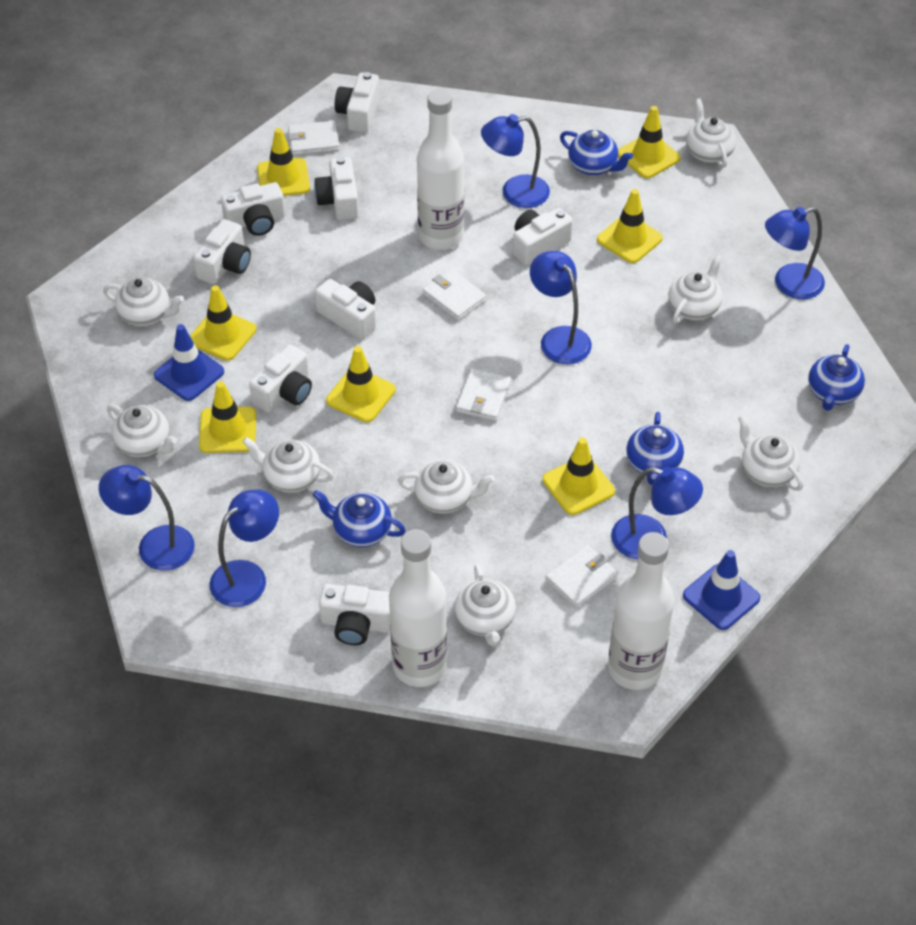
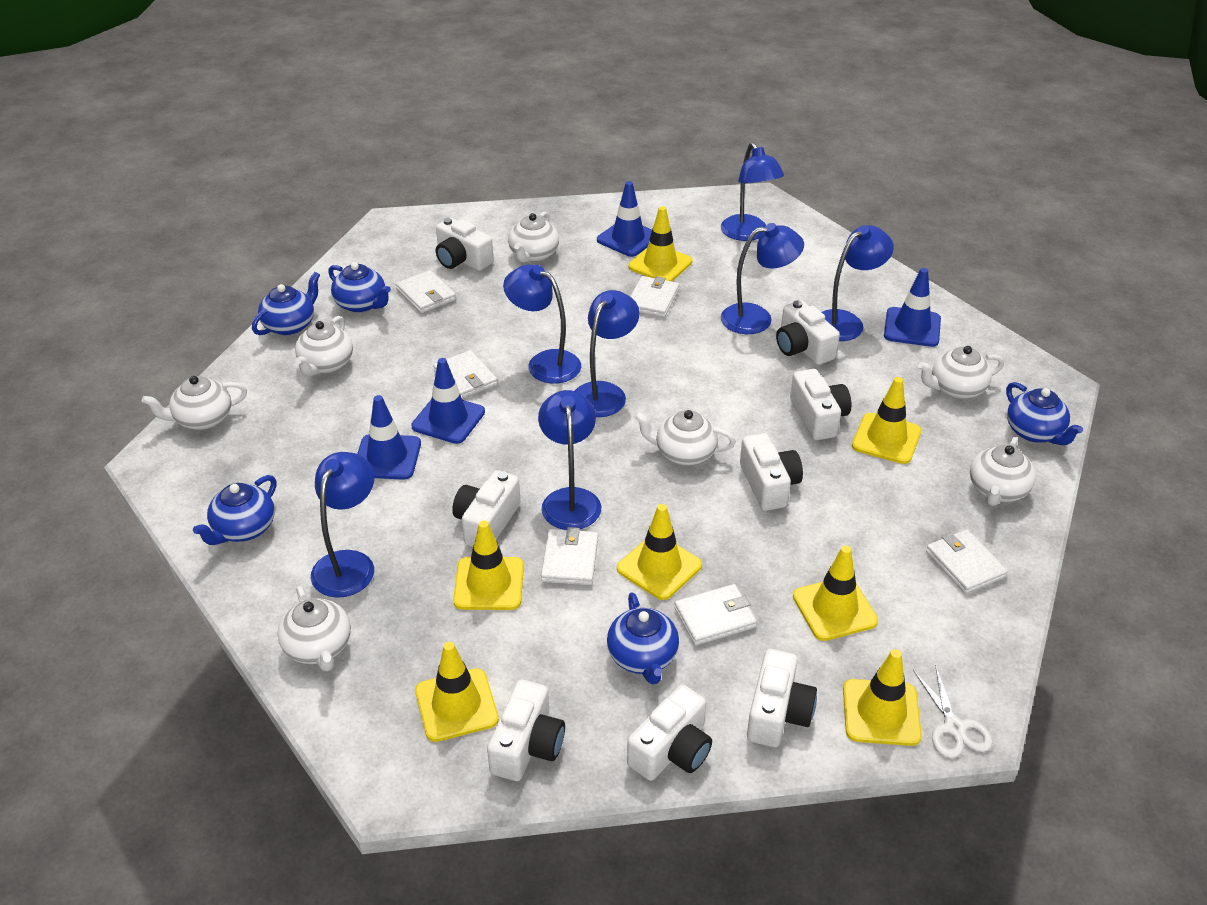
blue lamp: [99,465,195,571] [210,489,279,607] [481,114,550,208] [530,251,592,364] [611,467,703,559] [765,207,825,299] = 6 -> [311,452,374,598] [503,265,581,384] [538,390,601,530] [575,290,640,417] [721,142,784,241] [721,223,804,334] [822,225,894,341] = 7
blue teapot: [313,490,406,547] [560,130,633,175] [626,412,684,485] [808,344,865,411] = 4 -> [193,475,277,545] [252,272,320,335] [328,262,391,313] [607,592,679,684] [1006,382,1083,445] = 5
blue traffic cone: [154,324,224,401] [683,550,760,630] = 2 -> [357,395,421,480] [411,358,485,444] [597,181,652,257] [884,268,941,347] = 4
white bottle: [389,529,447,687] [417,89,464,250] [608,532,674,690] = 3 -> none = 0
white scissors: none = 0 -> [913,664,992,758] = 1
white teapot: [103,278,184,326] [107,404,177,457] [243,437,334,493] [398,460,495,513] [455,564,516,646] [668,254,723,323] [686,98,736,168] [738,415,803,491] = 8 -> [142,376,247,430] [278,586,351,671] [295,316,353,376] [508,212,559,263] [634,410,736,465] [918,346,1004,399] [970,437,1036,506] = 7
white wallet: [288,121,340,156] [423,269,486,321] [456,368,511,421] [545,545,618,608] = 4 -> [396,270,456,313] [433,350,498,399] [541,527,598,585] [630,276,679,318] [674,584,757,646] [926,529,1008,594] = 6

